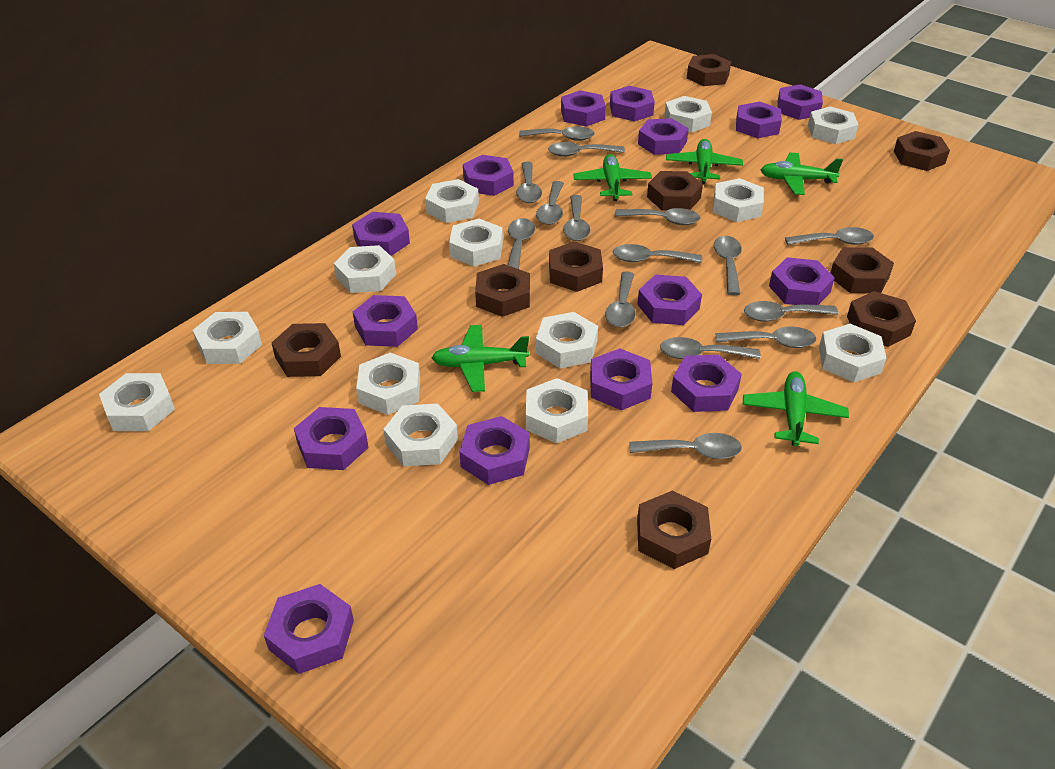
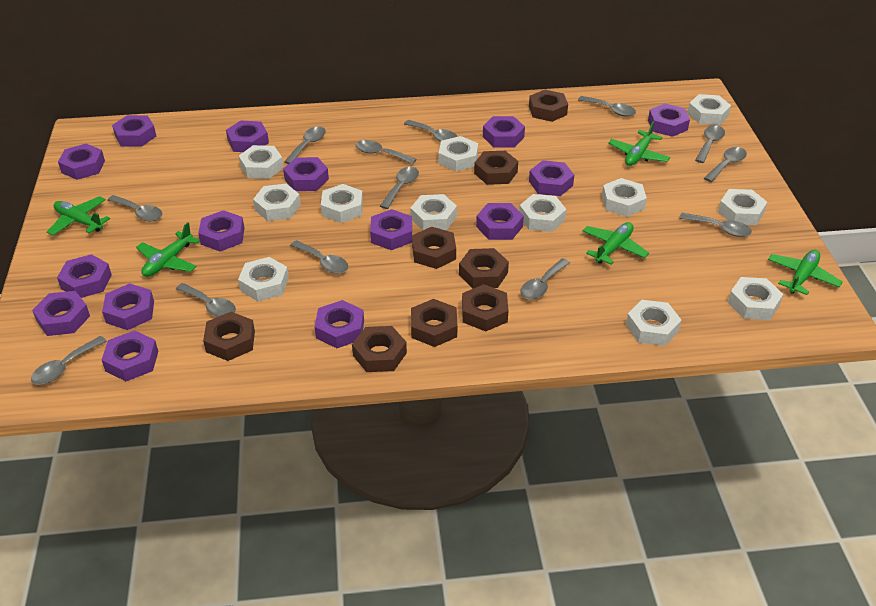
brown nut: [272,323,341,377] [475,264,530,317] [549,241,603,292] [637,491,711,569] [647,171,703,211] [687,54,731,86] [831,247,894,293] [847,291,916,347] [894,131,950,171] = 9 -> [203,312,255,361] [352,326,407,372] [411,299,457,347] [412,227,456,269] [459,248,509,289] [462,284,509,331] [474,151,518,185] [529,90,568,122] = 8
grey spoon: [508,218,535,269] [516,162,542,203] [519,127,595,141] [536,181,564,225] [548,142,625,157] [563,195,590,241] [605,271,635,328] [613,244,702,263] [615,208,700,225] [629,433,742,459] [660,337,761,359] [714,236,742,295] [716,326,816,348] [744,301,838,321] [785,227,874,245] = 15 -> [31,336,107,385] [107,195,162,221] [176,283,236,317] [284,126,326,164] [290,240,348,274] [356,140,416,164] [380,166,419,209] [404,120,457,142] [520,258,570,300] [578,96,636,116] [679,213,752,237] [695,125,725,163] [704,147,747,182] = 13
white nut: [99,373,175,431] [193,312,262,364] [334,245,396,293] [356,353,420,415] [383,403,458,466] [425,179,479,223] [449,219,503,267] [526,378,588,443] [536,312,598,368] [664,96,712,133] [713,178,764,222] [808,107,858,144] [819,324,887,382] = 13 -> [238,257,289,301] [239,145,283,179] [253,184,301,221] [321,184,363,223] [410,194,457,230] [439,136,478,171] [519,194,566,232] [602,178,647,217] [626,300,682,346] [687,94,731,125] [718,189,767,225] [728,277,783,320] = 12

